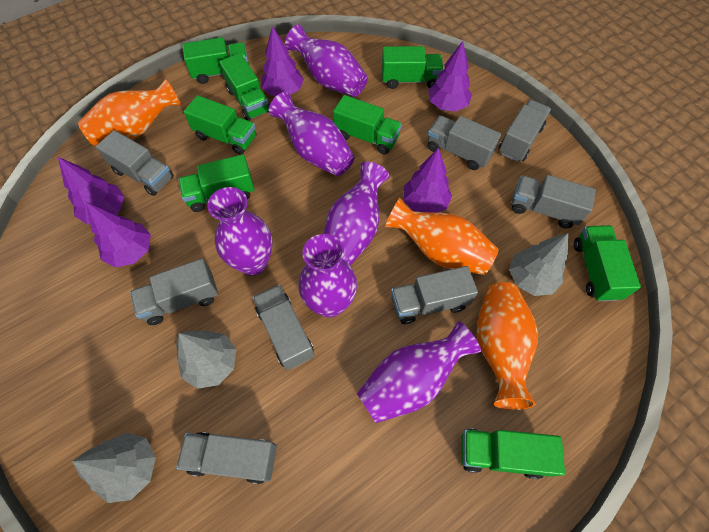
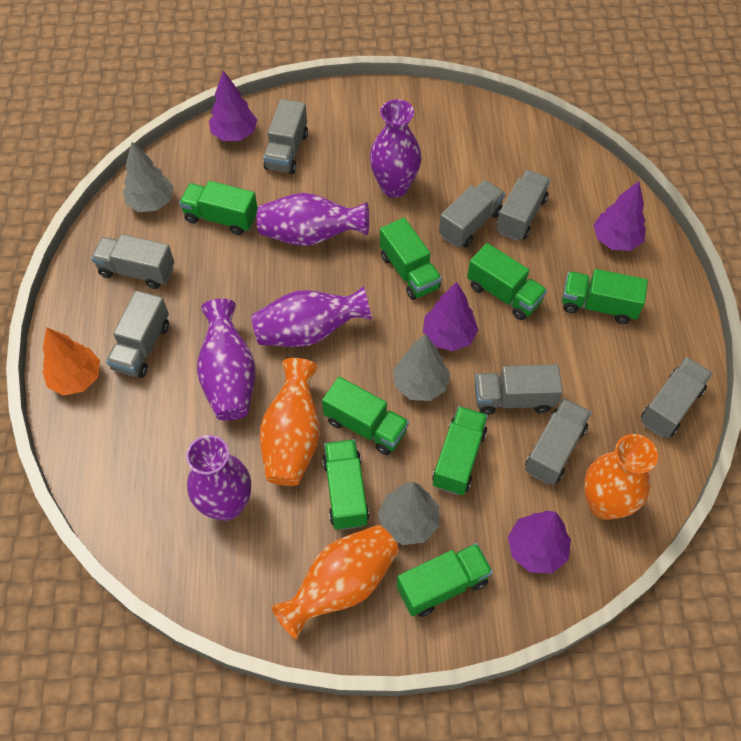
orange tree: none = 0 -> [42,327,100,396] = 1
purple tree: [58,157,124,224] [86,202,151,268] [261,26,304,96] [403,148,452,213] [428,41,472,111] = 5 -> [209,70,257,141] [423,282,478,351] [508,511,571,573] [593,181,646,251] = 4
purple vase: [207,187,273,276] [268,92,354,176] [285,24,368,97] [298,234,357,318] [324,162,389,266] [357,321,481,423] = 6 -> [186,435,251,521] [197,298,255,421] [251,286,372,347] [257,193,369,246] [370,99,422,198] = 5

